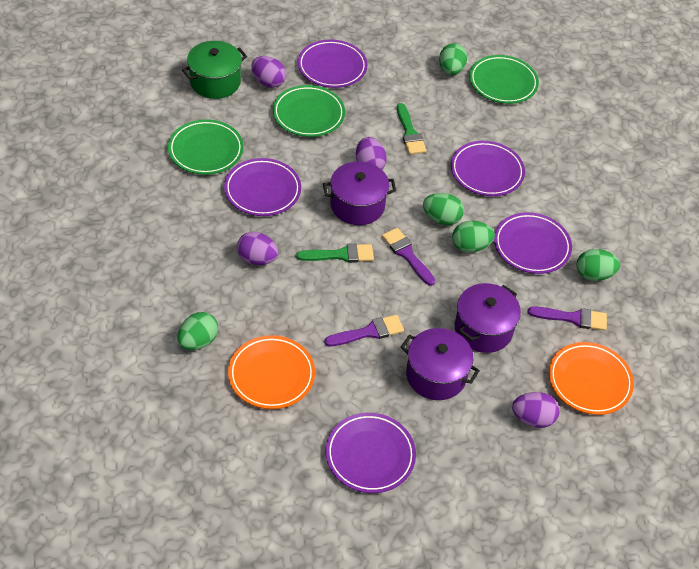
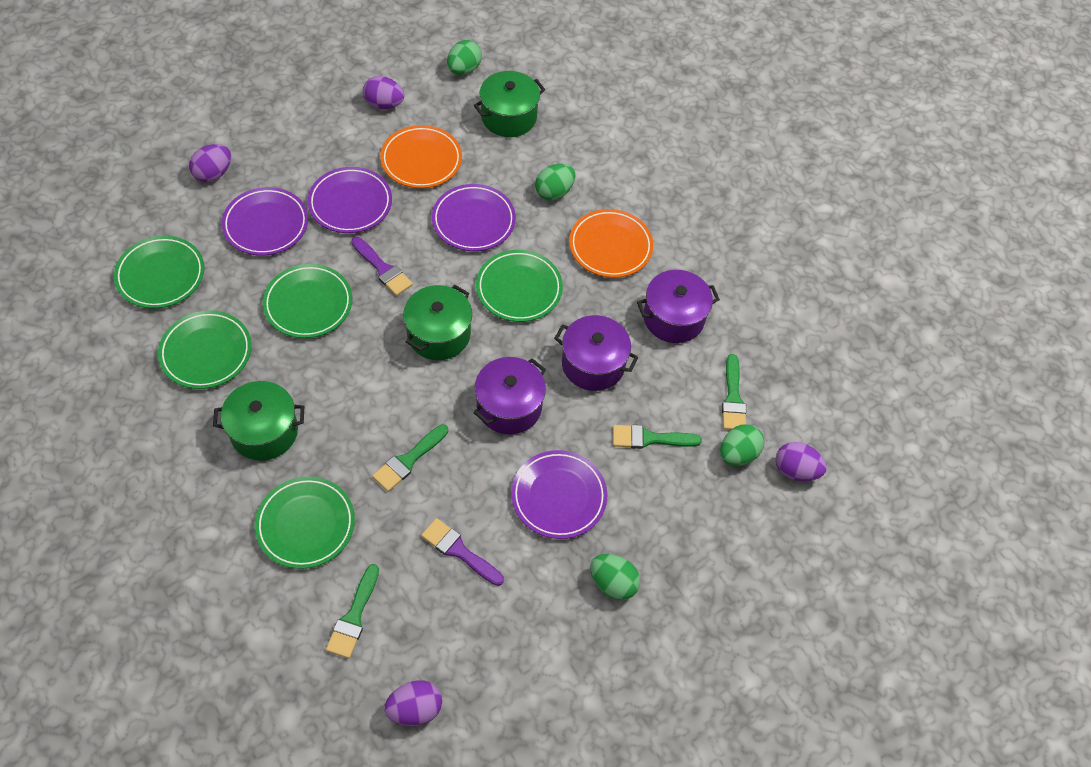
green brush: [296,244,374,263] [397,103,426,155] = 2 -> [326,564,379,659] [372,424,448,492] [613,425,702,449] [722,354,746,430] = 4
green egg: [177,312,218,350] [423,193,464,225] [439,43,467,75] [452,221,495,253] [577,249,620,281] = 5 -> [447,40,482,75] [535,164,575,201] [590,554,640,600] [720,424,764,466] = 4
green plate: [168,119,244,175] [273,85,345,137] [469,55,539,104] = 3 -> [114,236,205,308] [158,310,252,389] [255,476,355,569] [262,264,352,338] [476,250,563,322] = 5
green pot: [182,41,247,99] = 1 -> [213,381,304,461] [403,285,472,360] [474,71,545,137] = 3
purple brush: [324,315,404,346] [382,228,435,286] [528,306,607,331] = 3 -> [351,237,413,296] [421,518,504,586] = 2
purple plate: [224,158,301,216] [298,40,367,88] [326,413,416,493] [451,141,525,196] [494,212,572,274] = 5 -> [222,187,308,256] [308,167,392,233] [432,184,516,251] [511,450,607,539] = 4

